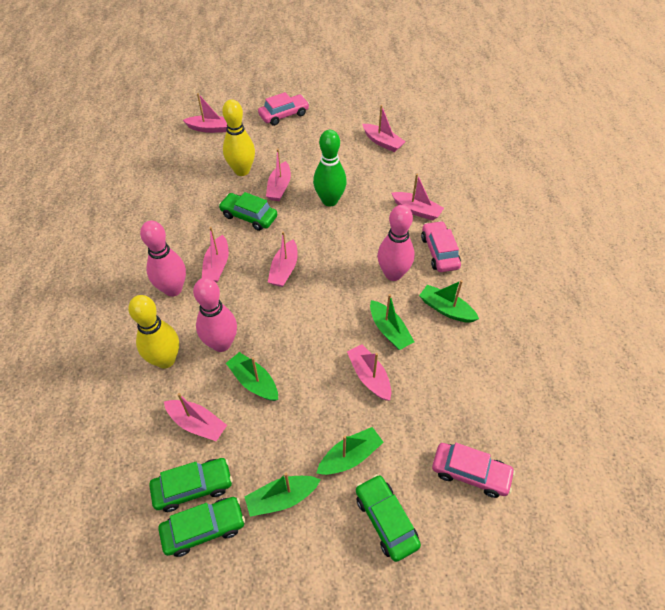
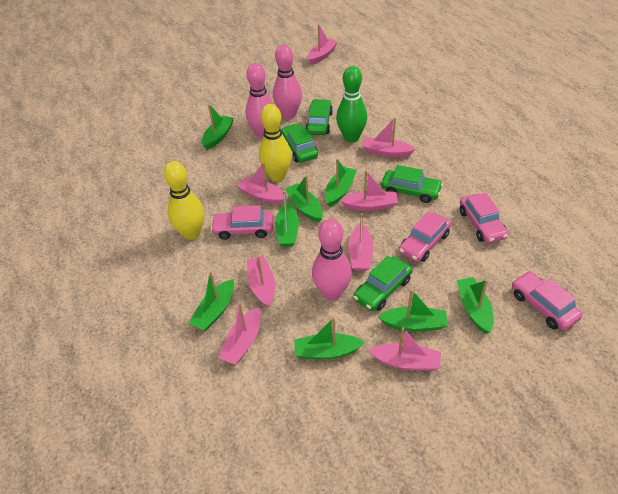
green boat: [226,352,278,401] [245,473,321,517] [317,427,384,475] [370,294,414,350] [419,280,479,323] = 5 -> [189,271,234,331] [202,105,234,150] [275,190,299,247] [285,175,323,222] [294,317,365,359] [325,159,357,207] [378,289,448,331] [457,277,494,334] = 8
pink car: [258,92,309,126] [421,221,461,272] [432,443,515,498] = 3 -> [211,205,273,240] [399,211,451,262] [460,193,508,243] [512,271,582,331] = 4

